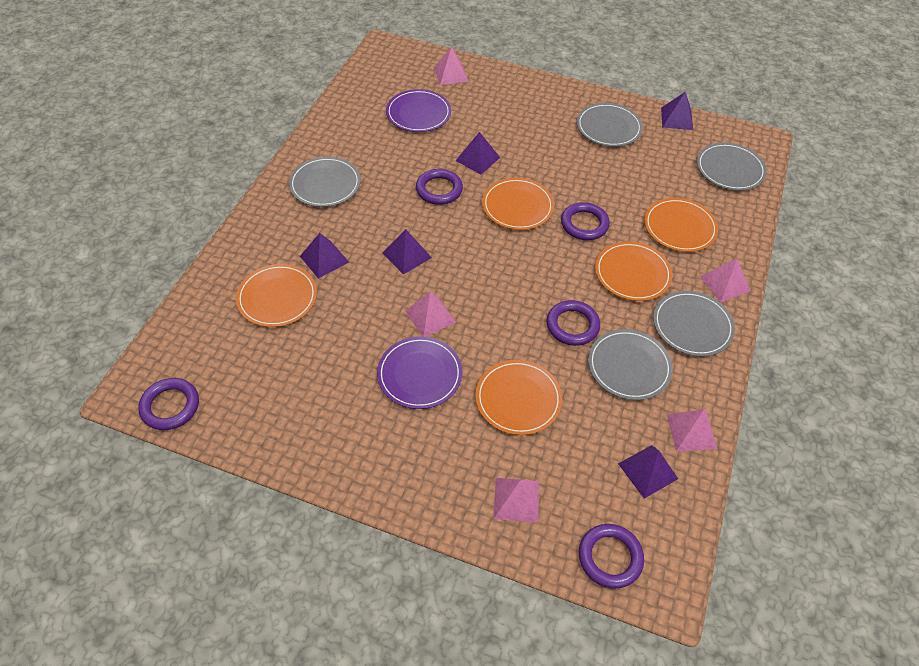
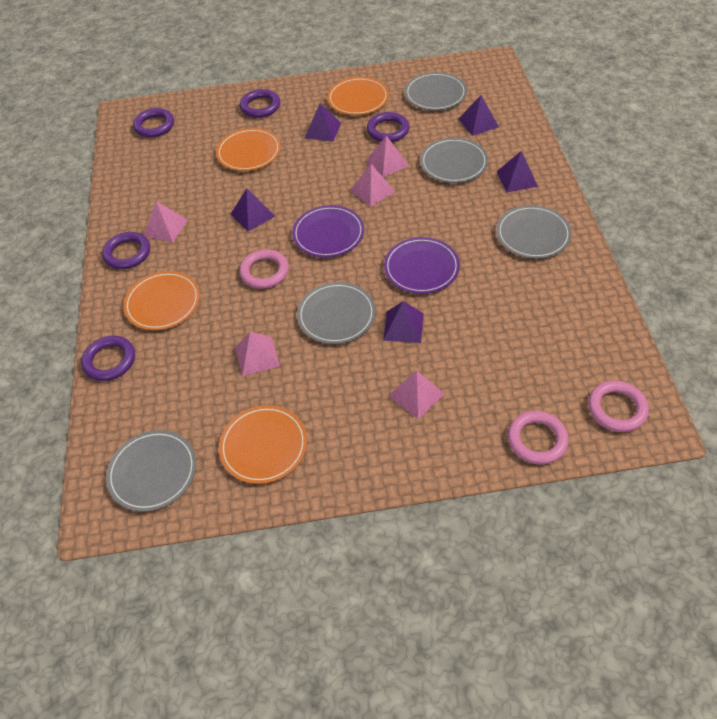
orange plate: [236,264,317,327] [475,360,562,435] [482,178,554,230] [595,241,673,301] [644,198,718,252] = 5 -> [123,271,200,330] [216,128,281,171] [219,405,307,484] [327,77,389,115] = 4
pink ring: none = 0 -> [239,249,289,289] [508,411,569,464] [588,381,649,432] = 3

